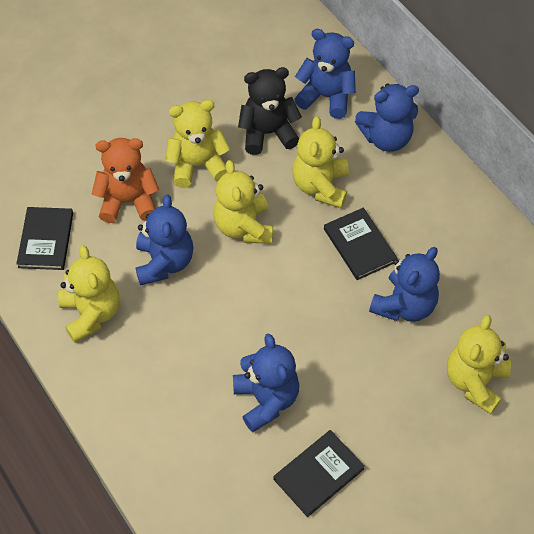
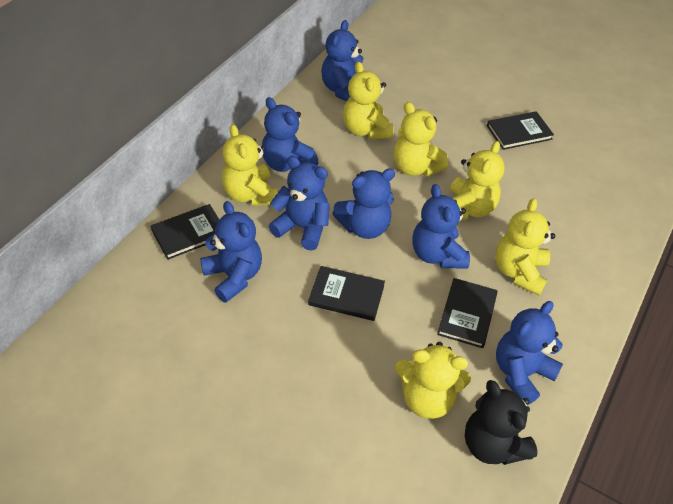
black book: [16,207,73,270] [273,430,365,517] [324,208,398,280] = 3 -> [151,204,219,260] [308,266,385,321] [437,278,498,348] [487,111,554,150] = 4
blue teddy bear: [136,194,193,286] [233,333,299,432] [294,29,356,119] [355,84,419,152] [369,247,440,322] = 5 -> [200,201,262,303] [262,97,318,172] [269,156,330,251] [321,20,363,102] [332,169,395,239] [412,184,470,268] [496,301,563,405] = 7
orange teddy bear: [92,138,159,223] = 1 -> none = 0
yellow teddy bear: [58,245,120,343] [165,100,230,188] [213,160,273,244] [292,116,349,208] [447,315,511,414] = 5 -> [222,124,277,206] [343,61,394,139] [394,102,448,176] [395,342,471,419] [450,141,505,220] [495,198,555,295] = 6

